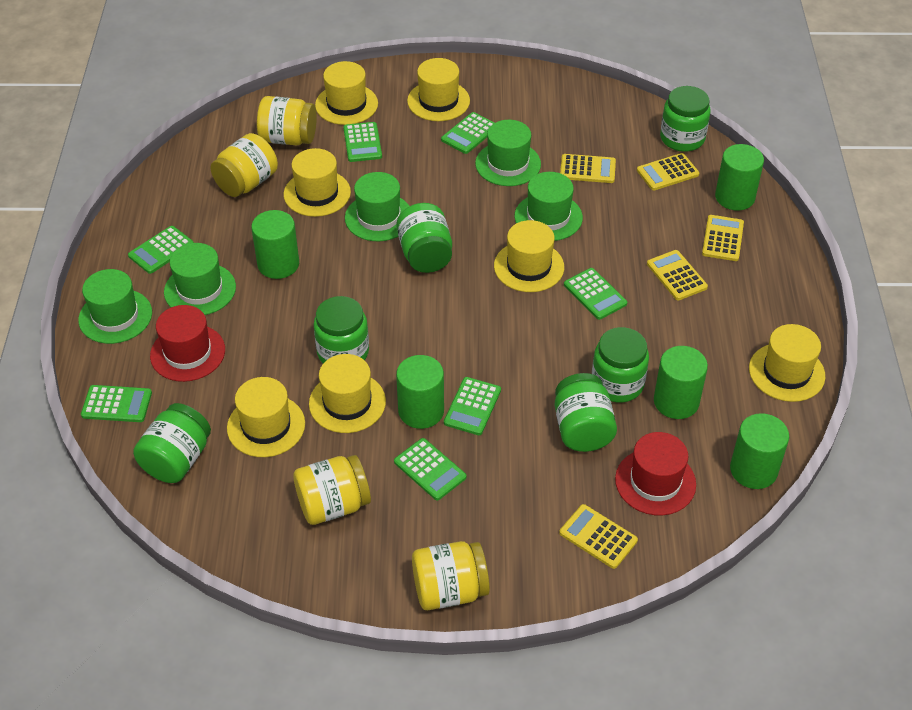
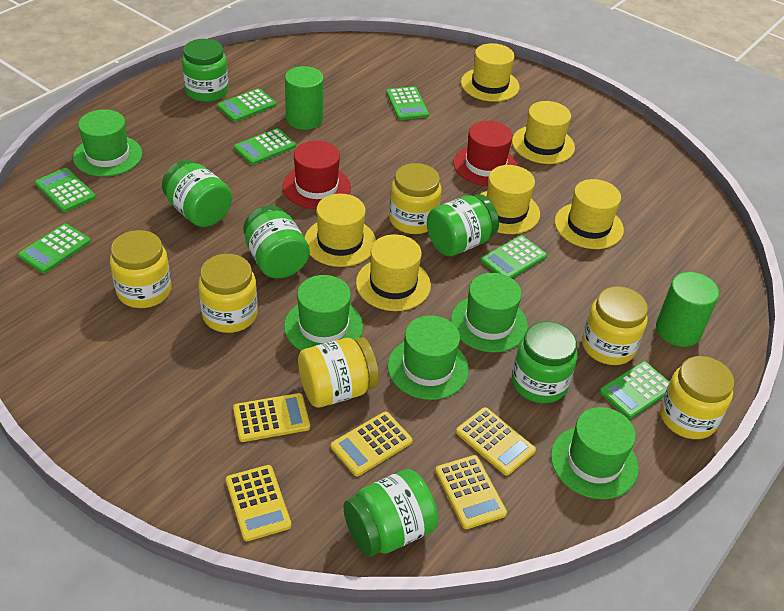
green cylinder: [251,210,299,279] [396,355,444,429] [654,346,708,419] [715,144,764,211] [730,413,789,489] = 5 -> [285,66,324,130] [656,272,719,347] = 2
yellow hat: [227,377,305,457] [284,148,351,217] [309,354,386,433] [315,61,378,125] [407,58,470,121] [494,220,564,292] [749,324,825,402] = 7 -> [305,194,376,267] [356,234,431,311] [461,43,520,102] [481,165,540,234] [512,101,575,164] [555,179,624,249] = 6
yellow jar: [210,133,278,197] [257,96,317,145] [293,455,371,525] [412,541,490,610] = 4 -> [110,230,172,308] [198,254,258,333] [298,337,379,408] [389,163,441,234] [582,286,648,365] [660,356,734,439] = 6

